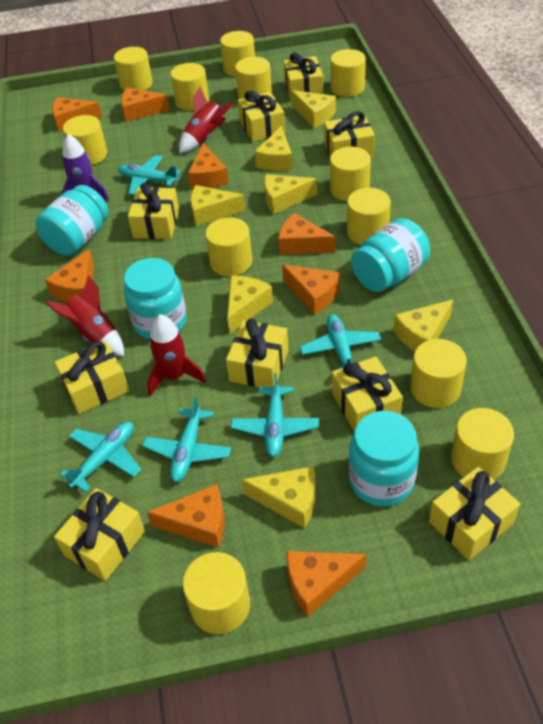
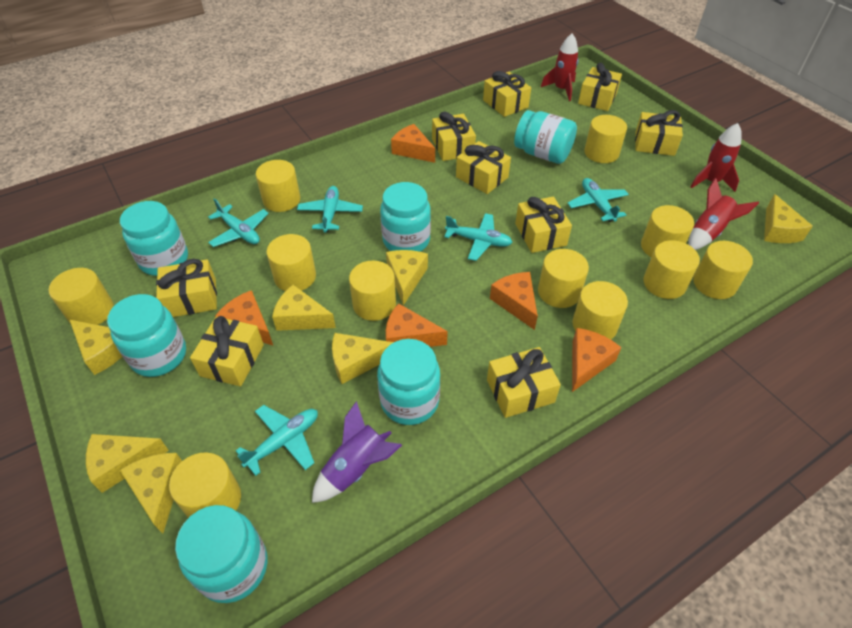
orange cheese: [45,249,94,302] [52,97,102,131] [121,88,169,122] [147,484,225,548] [188,143,229,189] [278,213,335,255] [282,264,340,315] [287,551,366,617] = 8 -> [215,290,273,345] [386,303,448,347] [391,124,435,163] [490,272,538,330] [572,328,621,392] = 5
turquoise jar: [35,185,109,256] [124,258,187,339] [349,411,419,506] [351,218,430,292] = 4 -> [107,294,186,377] [120,201,188,276] [175,505,268,603] [377,339,440,425] [380,182,431,252] [514,110,577,164] = 6
yellow cylinder: [63,115,107,165] [114,47,153,91] [170,63,209,111] [183,552,250,634] [205,217,252,277] [220,31,255,76] [235,57,272,99] [330,49,366,97] [330,147,371,201] [347,188,391,245] [410,339,467,408] [451,408,514,480] = 12 -> [49,268,114,325] [169,452,241,518] [256,160,300,212] [267,234,316,291] [349,261,396,321] [538,249,589,308] [572,281,628,340] [584,115,627,163] [641,205,694,257] [644,240,700,299] [693,241,753,299] = 11

